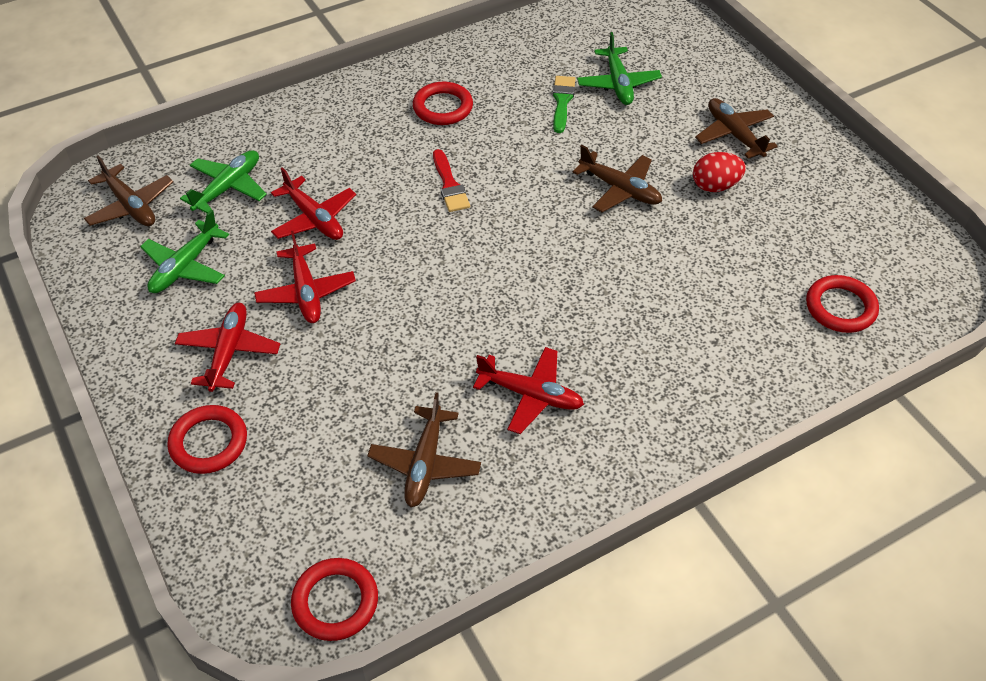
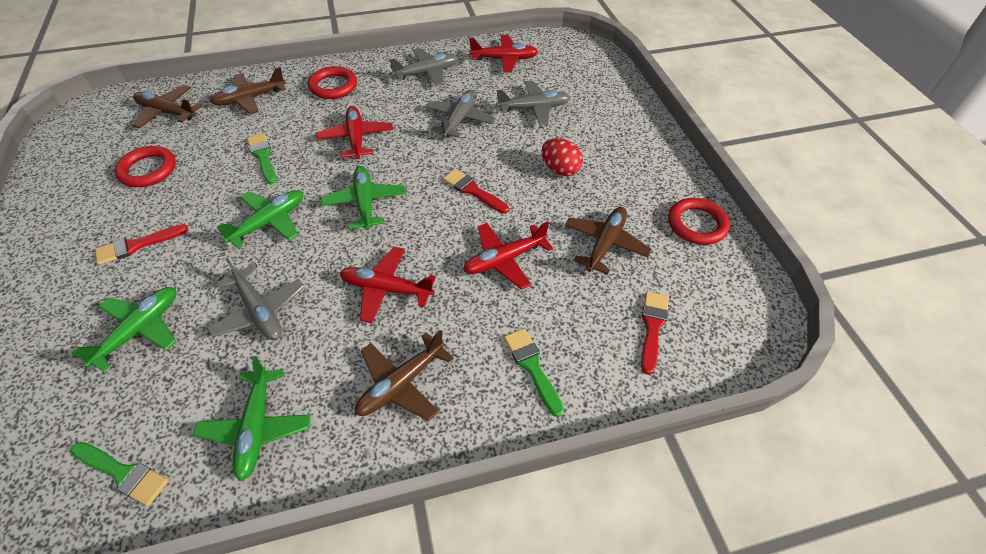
green brush: [553,76,576,133] = 1 -> [71,442,169,506] [247,133,277,184] [504,328,564,417] = 3
green plane: [140,210,229,293] [180,150,267,213] [577,32,662,105] = 3 -> [71,287,176,372] [193,356,311,481] [217,190,303,248] [321,166,406,230] = 4
grey plane: none = 0 -> [207,258,304,340] [390,48,458,86] [425,90,496,138] [496,80,570,125] = 4
red brush: [433,149,470,212] = 1 -> [95,224,188,265] [443,169,509,214] [641,291,669,375] = 3
red ring: [167,405,247,474] [291,558,378,641] [413,82,473,125] [806,275,879,333] = 4 -> [115,146,176,187] [308,66,357,99] [668,198,730,245] = 3

